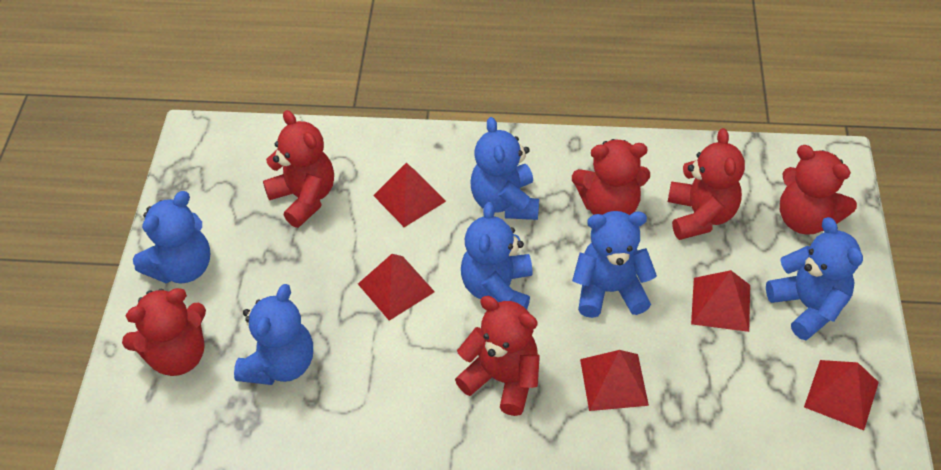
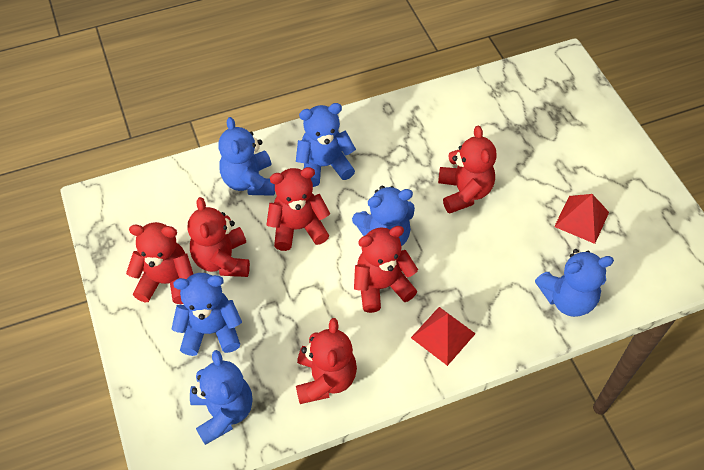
red pyramid: [358,254,435,321] [373,163,446,227] [580,350,649,411] [691,270,750,332] [804,360,879,430] = 5 -> [411,307,476,366] [554,194,609,244] = 2

